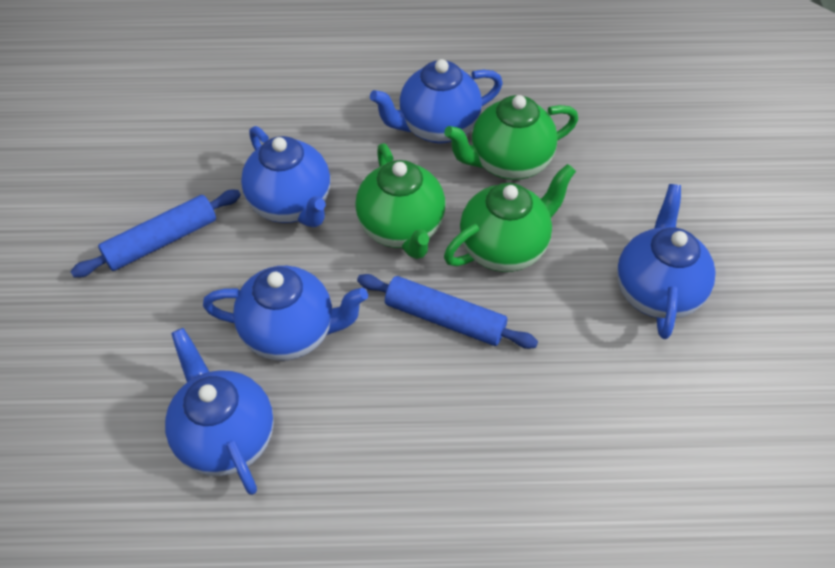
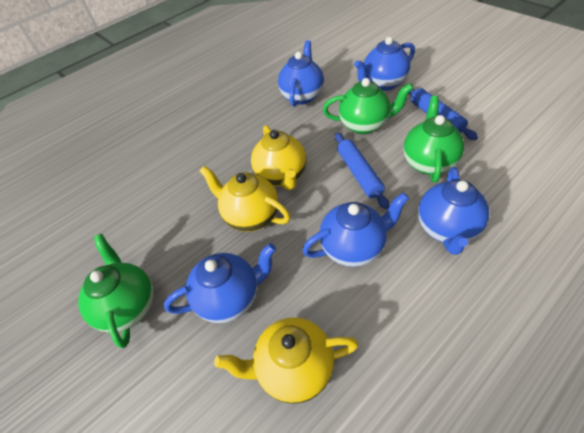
yellow teapot: none = 0 -> [199,166,290,232] [214,317,359,404] [251,125,306,190] = 3

